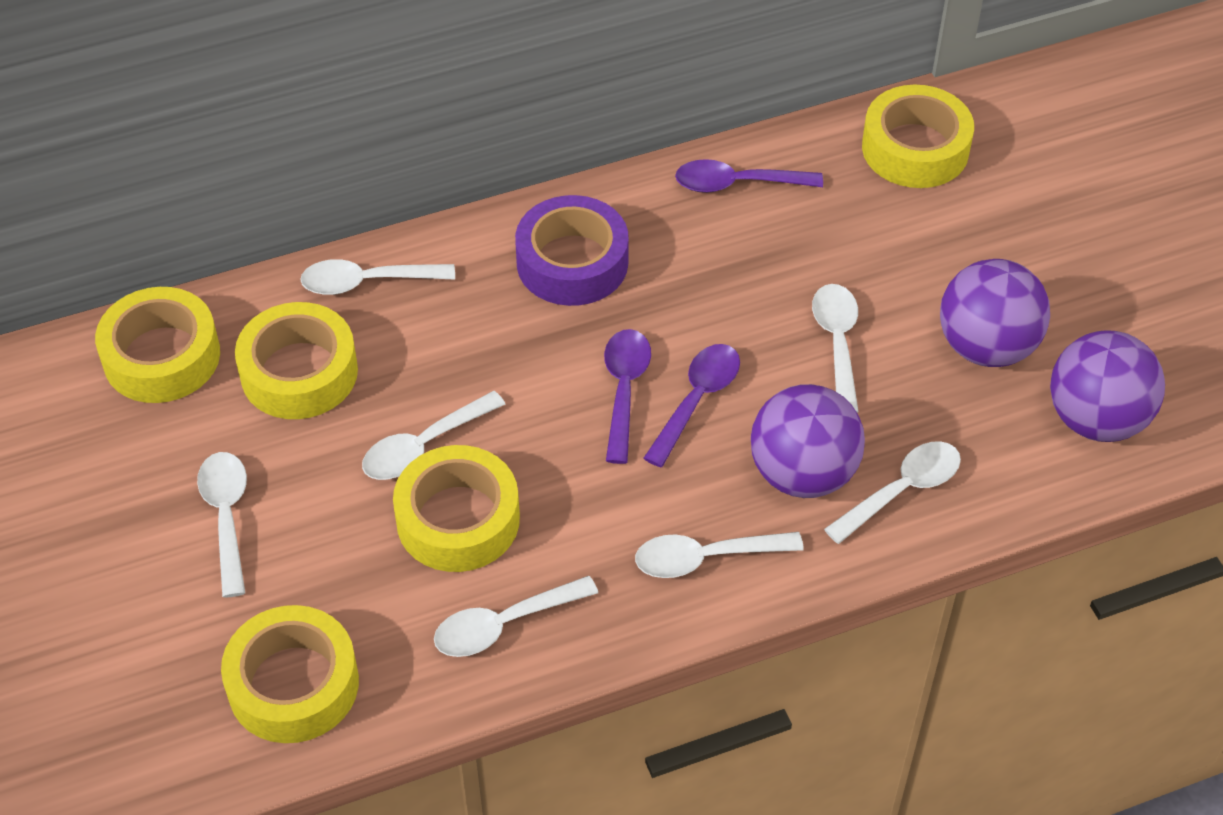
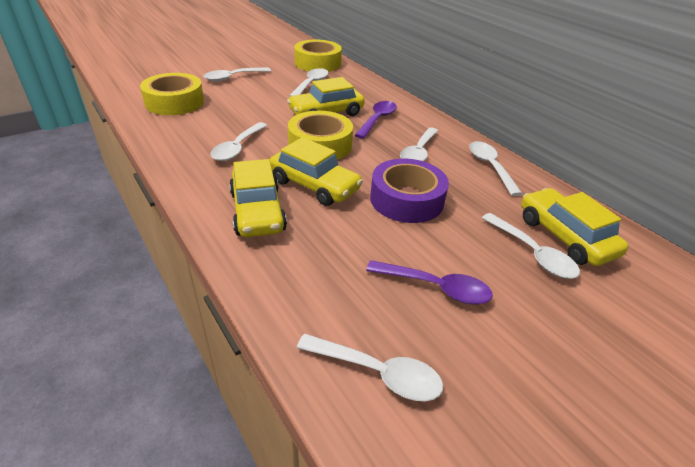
purple ball: [751,384,865,498] [940,259,1050,367] [1050,330,1165,442] = 3 -> none = 0
purple spoon: [604,329,651,464] [643,344,740,467] [675,159,823,193] = 3 -> [355,101,397,139] [366,260,493,304] = 2
yellow car: none = 0 -> [229,159,287,237] [270,137,363,206] [287,77,365,116] [521,188,628,266] = 4
yellow tape: [95,287,220,403] [221,605,359,743] [235,302,358,419] [393,445,520,572] [862,85,974,188] = 5 -> [140,73,204,115] [288,111,353,160] [294,40,342,72] = 3

